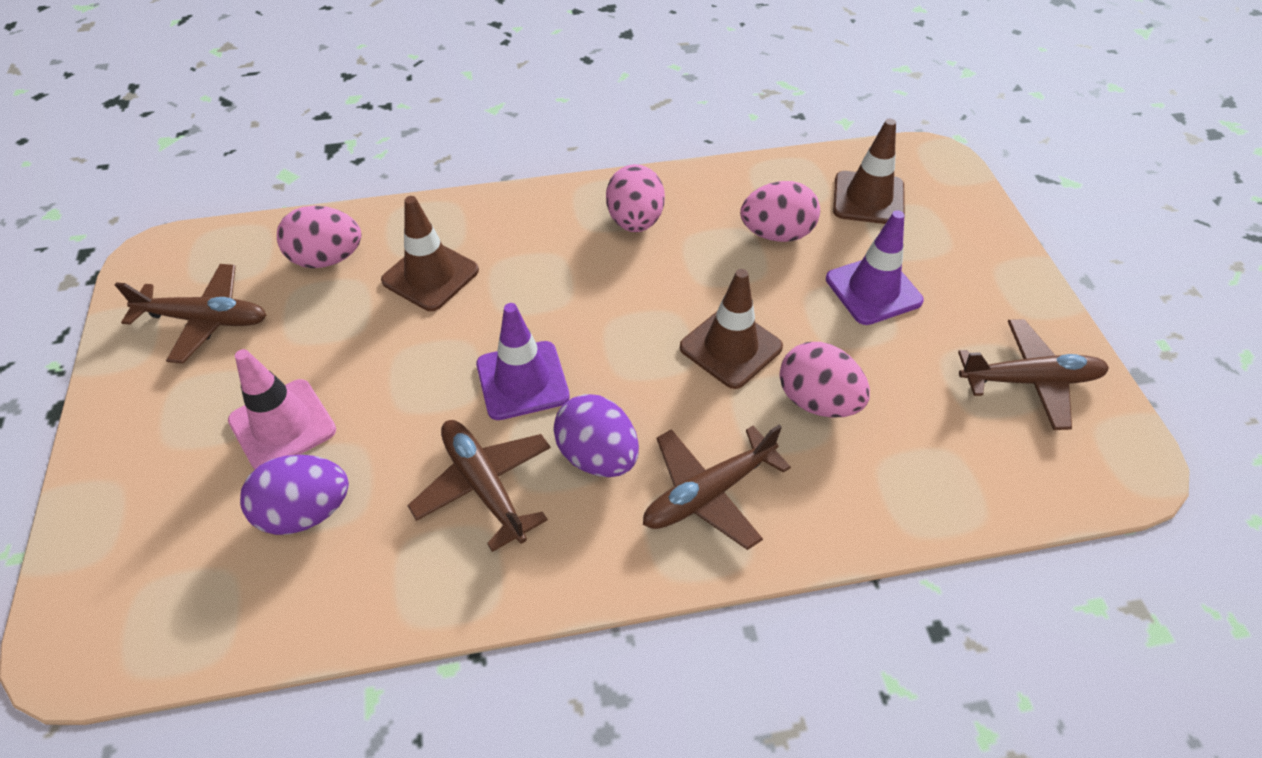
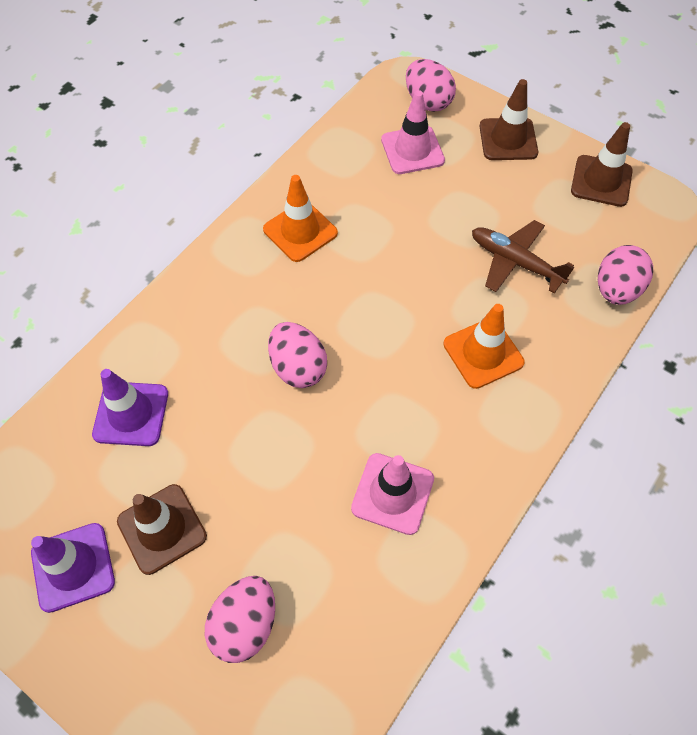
brown plane: [115,264,266,363] [407,420,551,552] [643,424,791,550] [958,319,1109,430] = 4 -> [472,220,575,294] = 1
orange traffic cone: none = 0 -> [263,175,338,262] [443,304,524,389] = 2
pink traffic cone: [228,349,336,469] = 1 -> [351,453,434,535] [381,90,445,174] = 2
purple egg: [240,455,349,535] [553,394,639,477] = 2 -> none = 0

